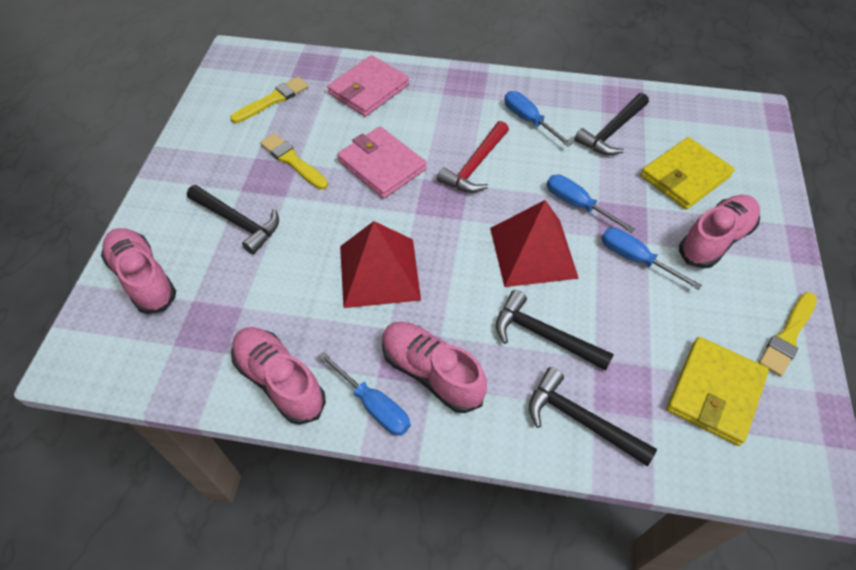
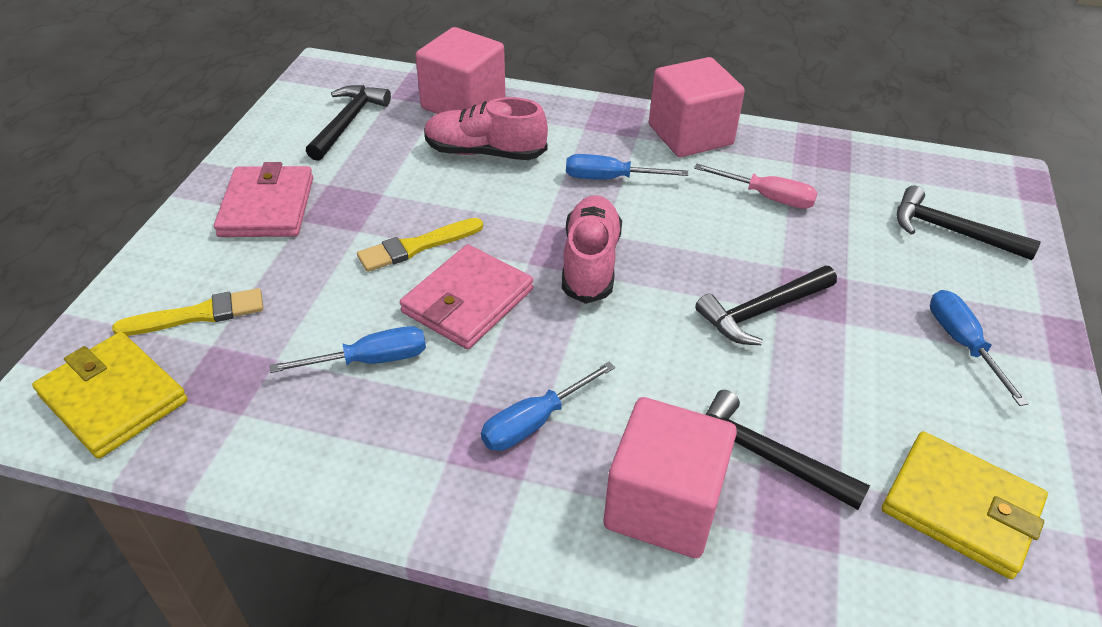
pink cube: none = 0 -> [416,27,505,114] [603,397,737,558] [649,57,745,157] = 3
pink screwdriver: none = 0 -> [694,164,818,209] = 1
pink shoe: [101,228,176,314] [231,327,326,425] [382,322,487,413] [679,195,760,269] = 4 -> [424,97,548,160] [562,195,622,304] = 2
red hammer: [437,121,509,193] = 1 -> none = 0
red pyramid: [340,221,421,308] [490,200,579,287] = 2 -> none = 0
yellow brush: [230,77,309,123] [260,133,328,190] [759,292,817,377] = 3 -> [112,288,263,336] [357,218,483,272] = 2

